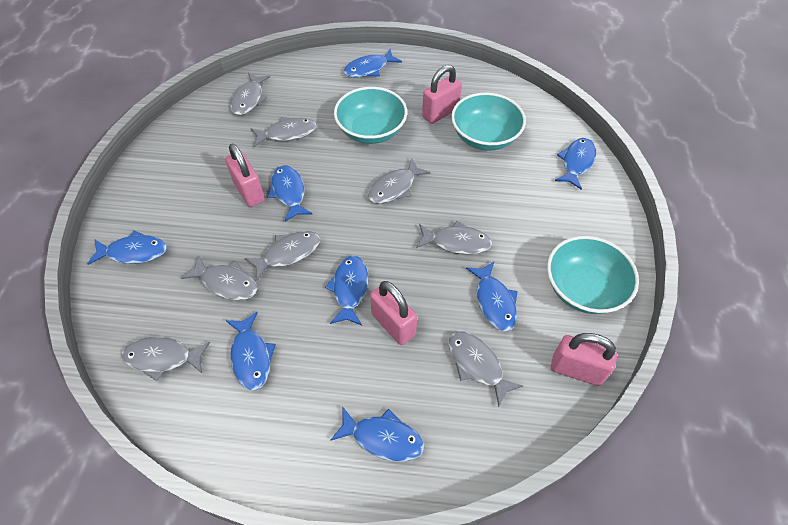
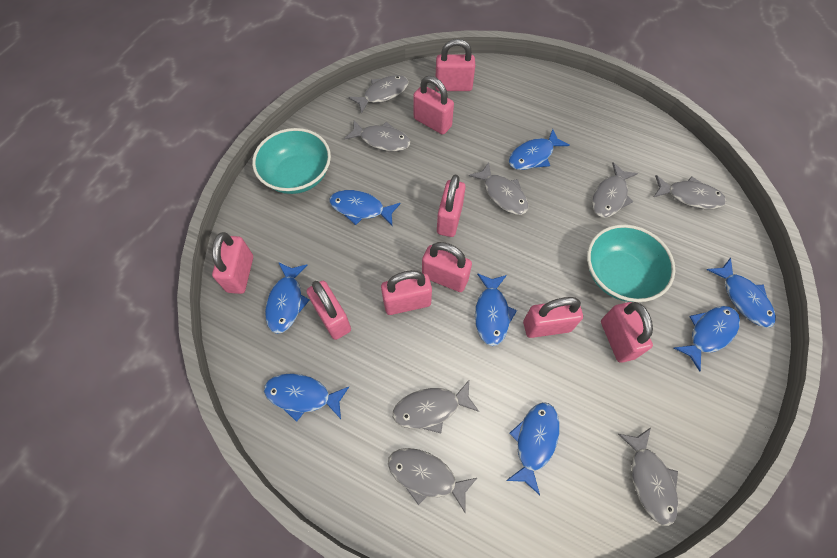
pink padlock: [225,143,265,207] [370,281,417,345] [422,65,462,124] [551,333,617,386] = 4 -> [212,232,253,294] [307,281,351,340] [381,270,432,315] [413,76,454,135] [422,242,472,292] [435,39,475,91] [437,175,466,237] [523,297,583,338] [601,302,653,363] = 9
turquoise bowl: [334,87,407,144] [451,93,526,151] [547,236,639,314] = 3 -> [252,128,331,194] [587,224,675,302] = 2

